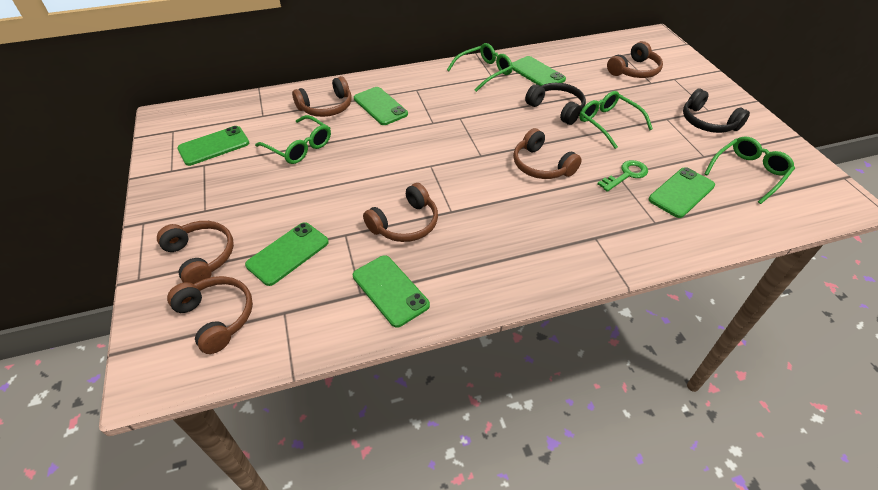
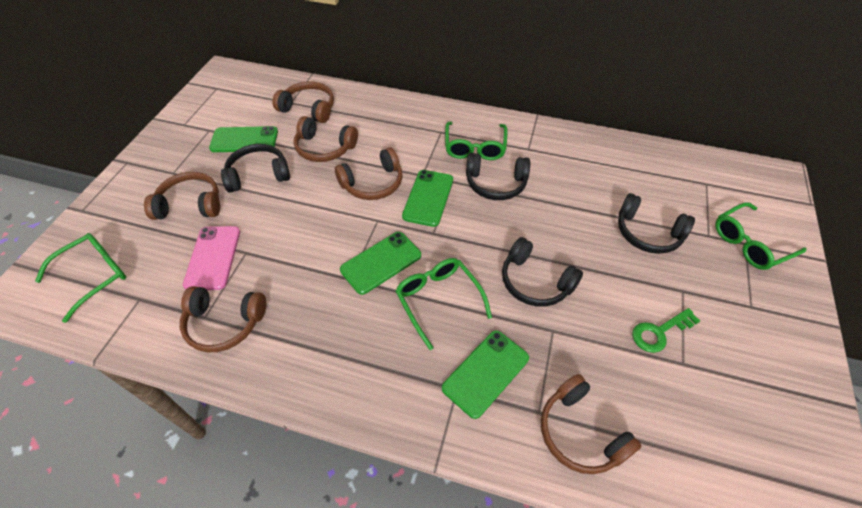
black headphones: [525,83,586,125] [683,89,750,133] = 2 -> [221,144,290,193] [466,153,530,200] [502,237,583,307] [618,193,695,254] = 4
green phone: [177,126,249,166] [245,222,329,286] [353,255,430,328] [354,87,408,125] [512,56,566,86] [648,167,715,218] = 6 -> [209,126,278,152] [340,232,421,295] [402,170,453,227] [442,330,529,419] = 4
pink phone: none = 0 -> [183,226,240,290] = 1

